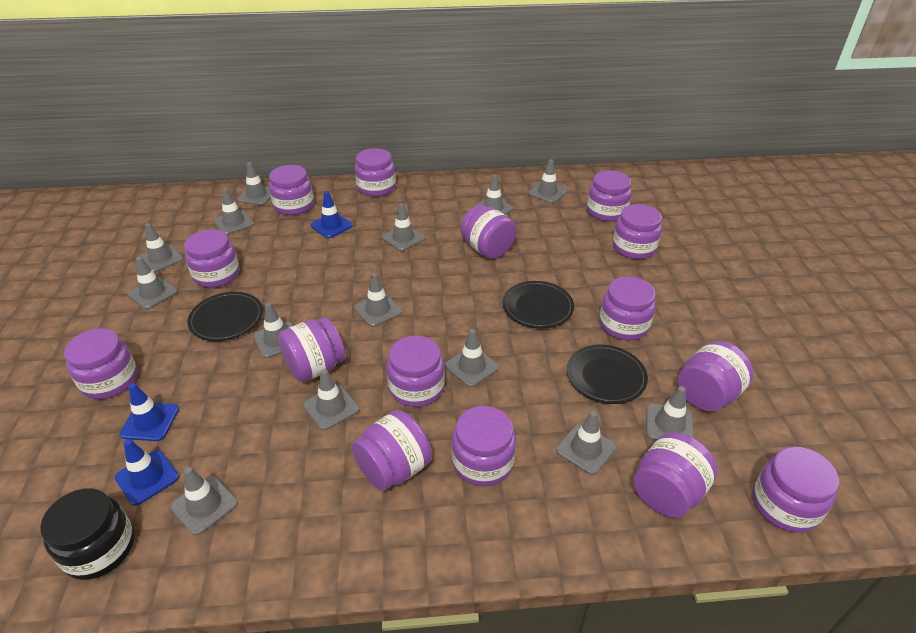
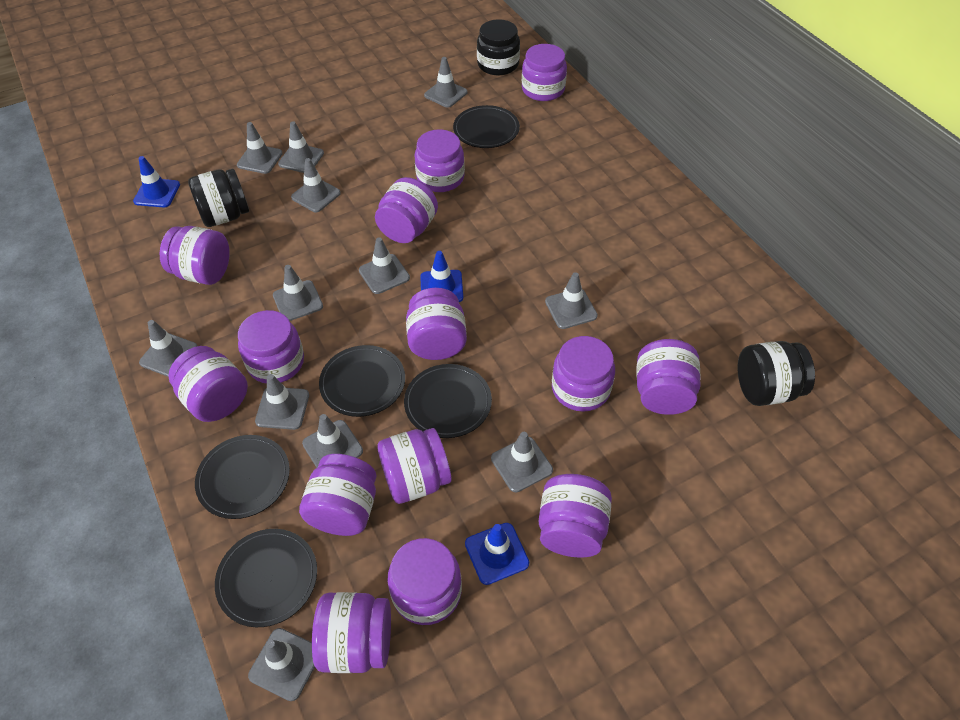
black jar: [40,488,134,580] = 1 -> [188,169,249,227] [477,19,520,75] [738,341,815,406] = 3
black plate: [187,292,263,341] [503,281,574,328] [567,345,648,404] = 3 -> [195,435,290,519] [215,529,317,627] [319,345,405,417] [404,364,492,438] [453,105,520,148] = 5
grey traffic cone: [128,257,178,309] [139,223,183,273] [170,467,238,535] [214,188,254,235] [237,162,271,205] [253,303,293,358] [303,369,360,430] [354,273,402,327] [382,203,425,251] [445,329,499,387] [473,175,514,215] [528,159,567,203] [556,411,616,475] [646,386,694,441] = 14 -> [139,320,197,377] [237,122,283,174] [248,628,315,701] [255,374,309,430] [273,265,323,321] [278,121,324,173] [291,158,341,212] [302,414,363,468] [359,238,410,294] [424,57,468,108] [491,432,553,492] [545,272,598,329] = 12
purple jar: [64,329,137,399] [184,229,240,288] [269,165,314,215] [278,317,345,382] [352,410,432,491] [355,148,396,197] [387,335,445,407] [452,406,516,486] [461,205,516,259] [587,170,632,222] [599,276,656,340] [613,204,662,259] [633,432,718,518] [678,341,754,412] [753,447,839,533] = 15 -> [160,226,230,285] [168,346,248,422] [238,310,304,384] [299,454,377,536] [312,592,391,673] [375,177,438,243] [377,428,452,504] [388,538,462,625] [406,288,467,360] [415,130,465,192] [522,44,567,101] [539,474,612,558] [552,336,615,412] [637,339,701,415] = 14

